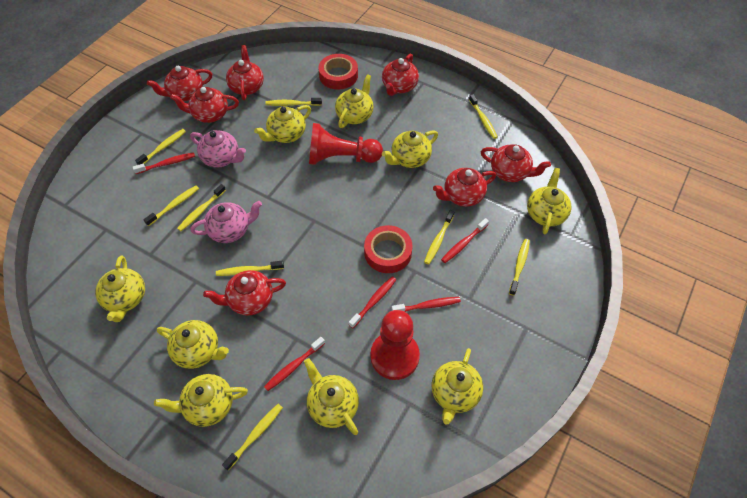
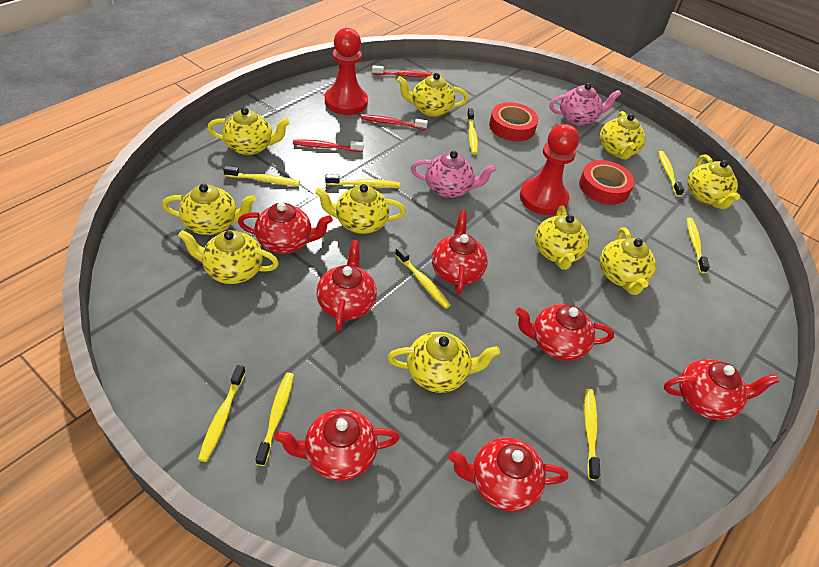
red toothbrush: [133,152,195,174] [264,337,325,391] [349,276,397,328] [391,297,461,312] [441,218,489,263] = 5 -> [293,140,364,152] [361,115,428,130] [372,65,433,78] = 3
yellow teapot: [95,255,145,322] [154,374,248,427] [157,320,229,369] [254,105,311,143] [304,358,359,435] [335,74,374,128] [382,130,438,168] [432,348,483,425] [527,168,571,234] = 9 -> [162,184,256,235] [178,230,279,284] [207,107,290,155] [315,184,406,234] [387,332,500,393] [397,73,469,117] [535,205,589,270] [600,111,646,160] [600,227,656,295] [687,154,740,209] = 10

